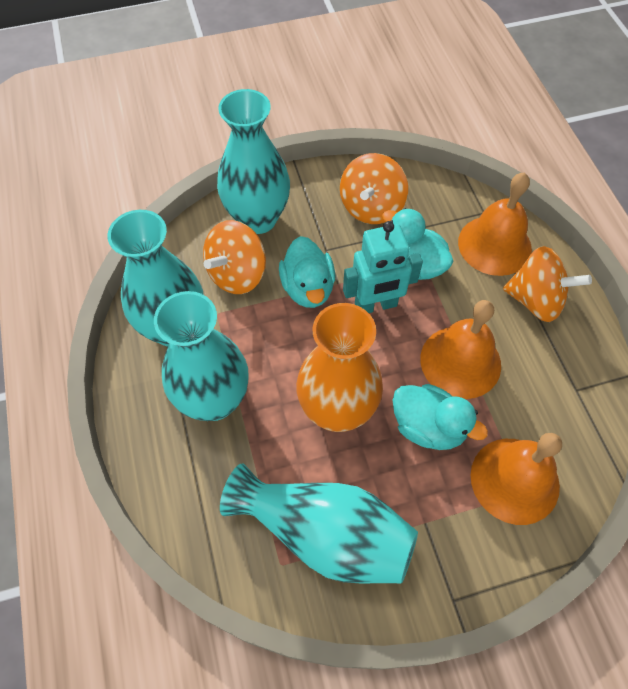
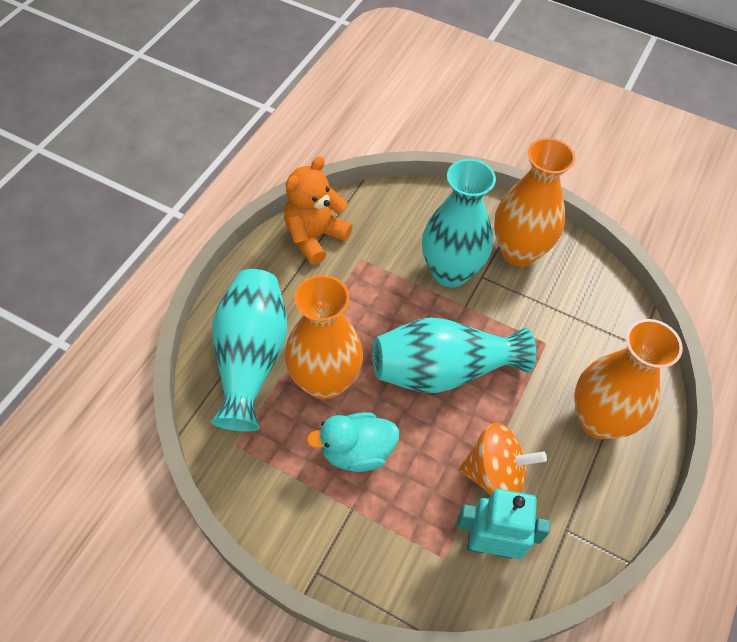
orange bell: [420,300,501,399] [458,172,532,276] [471,433,562,525] = 3 -> none = 0
orange spinning top: [203,220,266,294] [340,153,408,224] [503,246,592,322] = 3 -> [459,422,547,496] = 1
orange teddy bear: none = 0 -> [284,156,353,265] = 1
orange vase: [296,303,383,432] = 1 -> [285,275,363,400] [494,138,576,267] [574,319,683,439] = 3
turquoise duck: [279,236,335,308] [382,208,454,280] [393,384,488,450] = 3 -> [306,412,400,472] = 1
turquoise vase: [108,210,203,347] [154,291,249,421] [217,89,290,234] [220,463,418,584] = 4 -> [211,269,287,432] [373,317,536,393] [422,159,496,288] = 3

